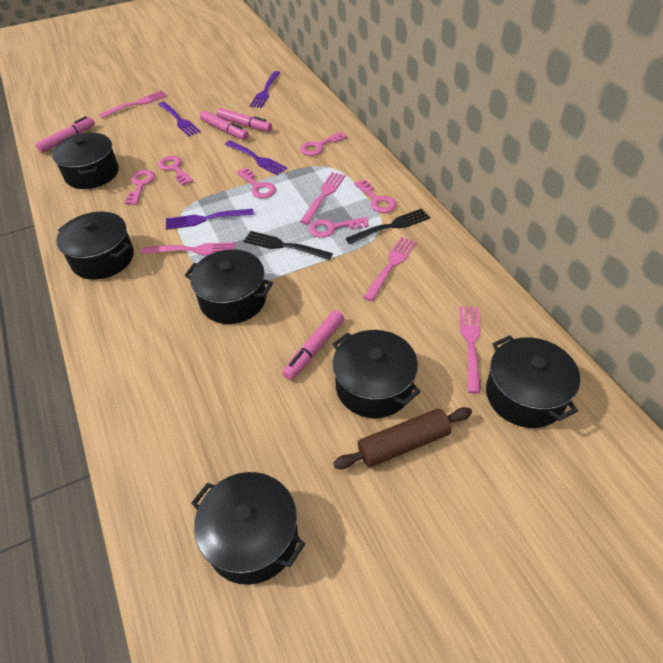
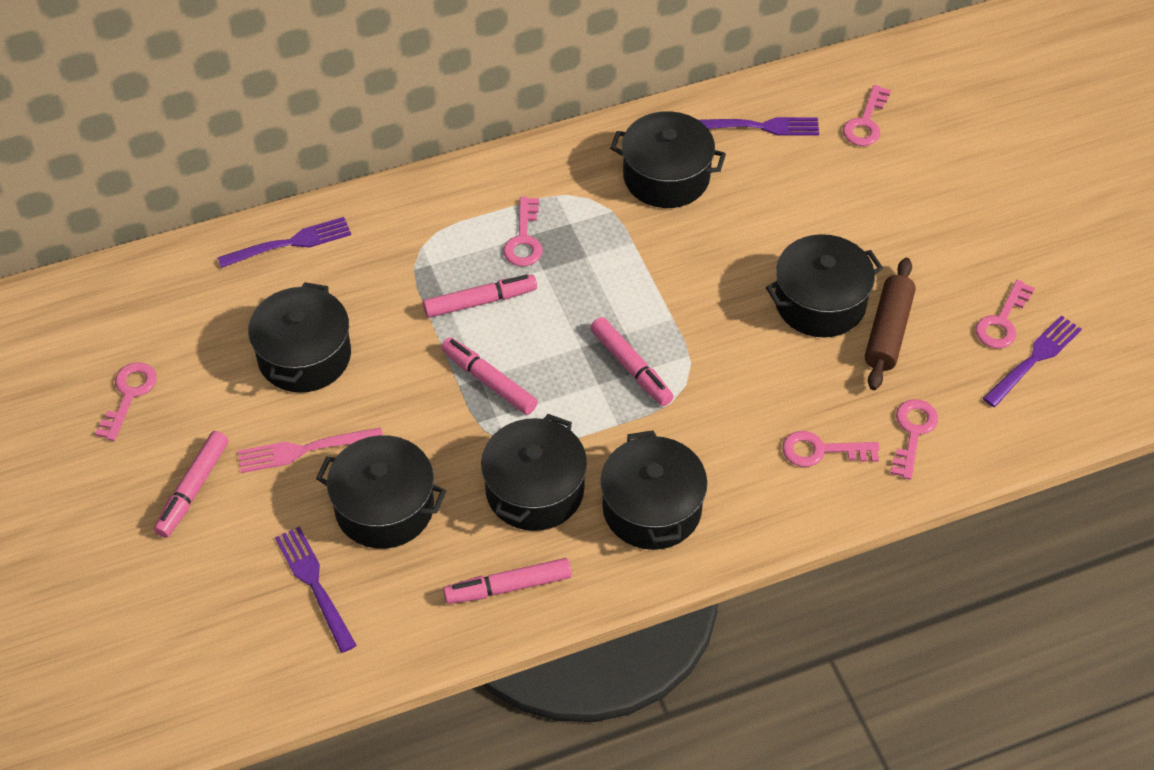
black fork: [243,231,333,260] [346,209,430,244] = 2 -> none = 0
pink fork: [99,90,167,118] [142,242,235,256] [300,172,345,224] [363,237,416,301] [459,306,481,394] = 5 -> [238,428,383,473] = 1
pink marker: [35,116,95,153] [200,111,249,140] [216,108,272,132] [282,310,344,380] = 4 -> [154,431,229,538] [423,275,537,318] [441,337,538,415] [443,558,572,604] [590,317,673,406] = 5

